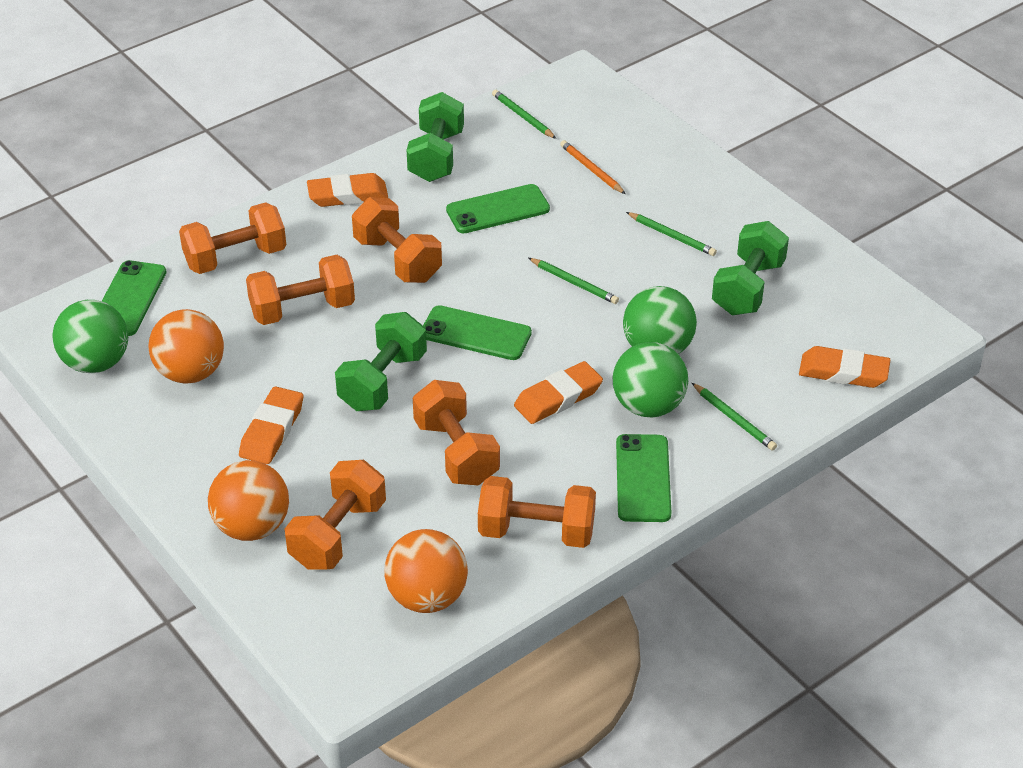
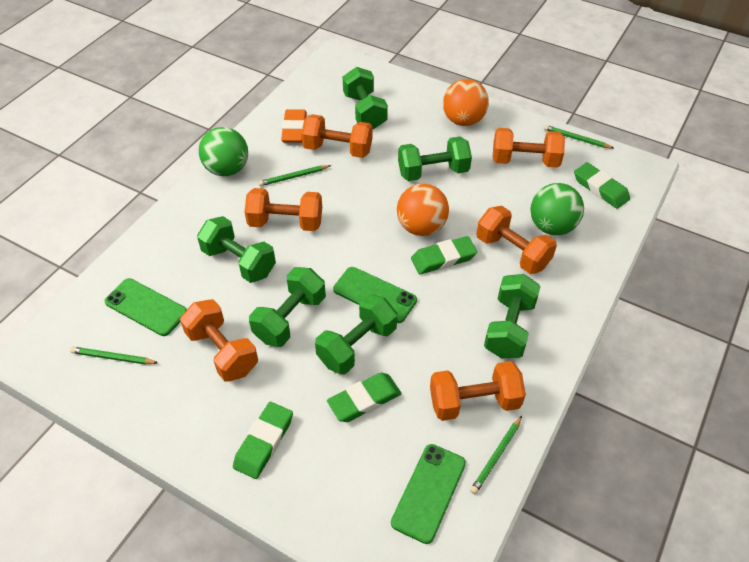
green ball: [53,300,128,373] [613,342,688,418] [623,286,697,354] = 3 -> [199,127,248,176] [530,183,584,235] = 2
green dumbbell: [335,312,427,411] [407,92,464,182] [712,221,789,315] = 3 -> [197,216,276,283] [249,267,326,347] [315,294,397,374] [343,67,388,129] [398,137,472,181] [484,274,541,358] = 6
green eraser: none = 0 -> [233,402,293,479] [327,373,402,422] [411,236,477,274] [574,162,630,209] = 4
green phone: [102,260,166,336] [423,305,532,360] [446,184,550,233] [616,434,672,522] = 4 -> [105,278,187,336] [333,267,417,323] [391,444,466,544] = 3
orange ball: [148,309,224,384] [208,460,289,541] [384,529,468,613] = 3 -> [397,184,449,236] [443,79,489,126] = 2
orange eraser: [239,386,303,464] [307,173,388,207] [514,361,603,424] [799,346,890,388] = 4 -> [281,109,307,143] = 1
orange pencil: [560,140,625,194] = 1 -> none = 0

